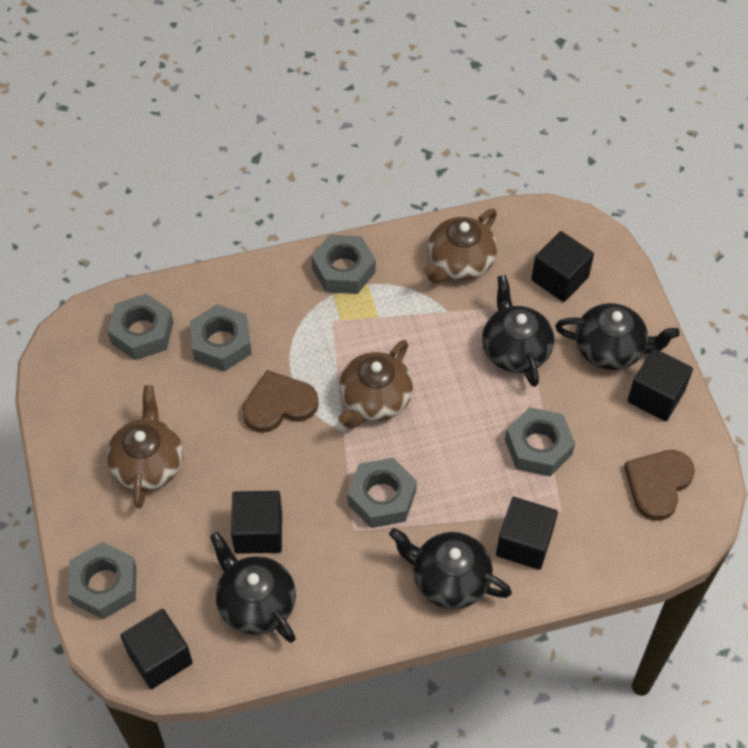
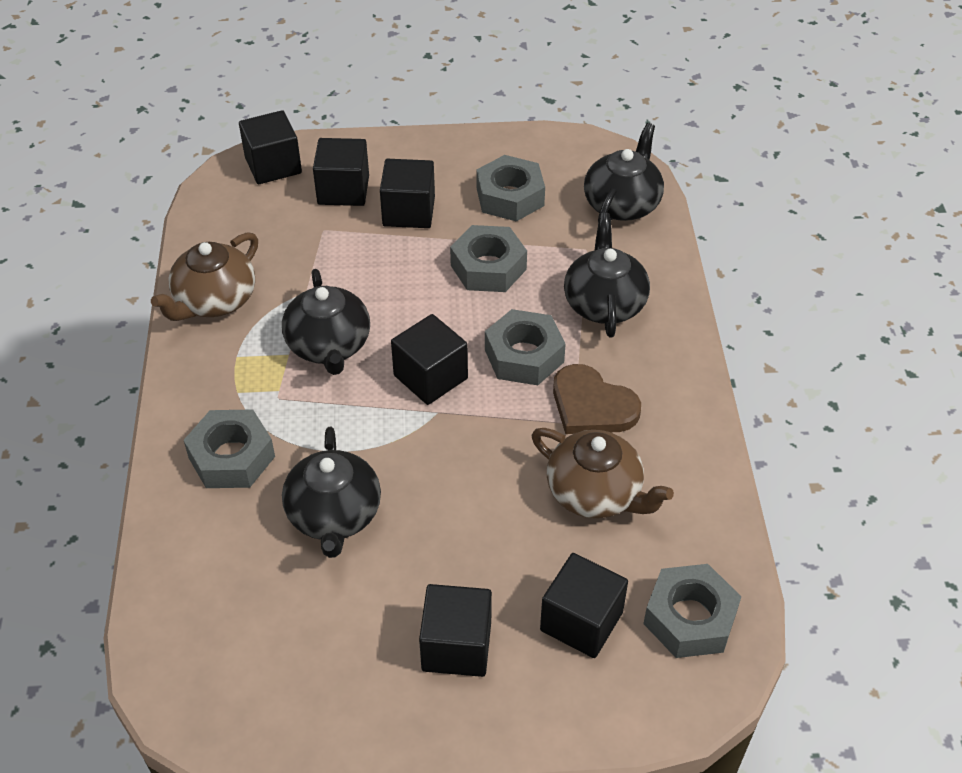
black cube: [120,609,193,689] [231,491,282,554] [496,497,558,570] [531,231,594,302] [627,348,693,421] = 5 -> [239,110,302,184] [313,138,369,206] [380,159,435,228] [391,314,468,405] [419,584,492,677] [540,553,628,658] = 6
brown heart: [242,370,319,433] [624,450,695,521] = 2 -> [553,364,641,434] = 1
brown teapot: [107,385,183,509] [338,340,413,429] [424,209,497,283] = 3 -> [151,232,258,321] [532,428,674,519] = 2
grey nut: [68,542,137,619] [108,294,174,360] [190,304,252,371] [312,234,376,294] [347,458,417,528] [505,407,575,476] = 6 -> [184,409,275,488] [450,225,527,292] [477,155,545,222] [485,309,566,385] [643,564,742,658] = 5

